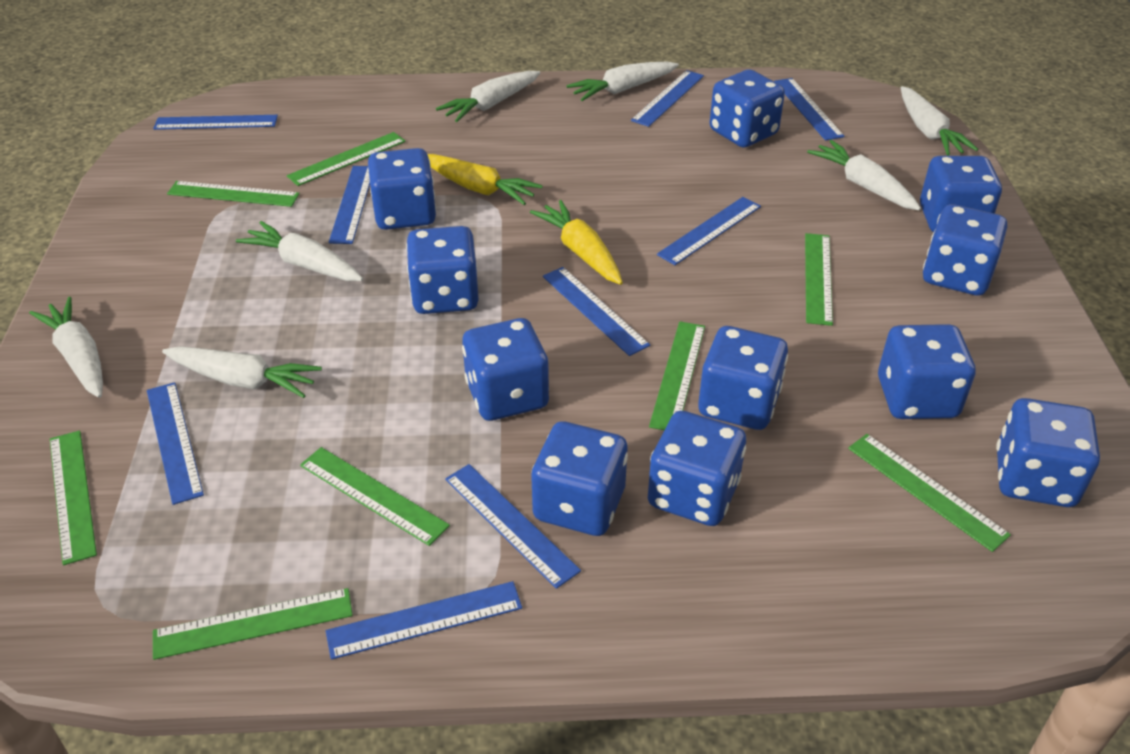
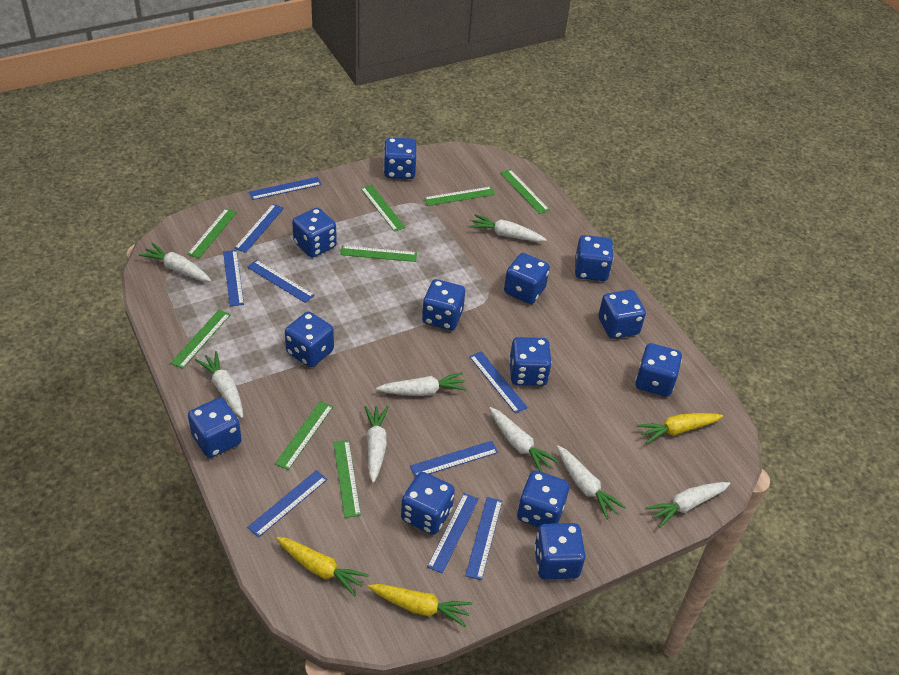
blue dice: [368,148,436,230] [406,226,479,314] [462,318,549,421] [531,421,628,536] [648,411,746,526] [698,326,788,430] [709,69,785,148] [878,324,976,419] [920,156,1002,233] [923,204,1007,296] [996,398,1100,507] = 11 -> [188,398,242,458] [285,312,334,367] [292,208,337,258] [383,138,416,179] [401,472,455,535] [422,279,465,330] [504,253,550,304] [509,337,552,386] [517,470,569,528] [534,523,585,579] [575,235,613,281] [598,290,646,339] [635,343,682,397] = 13
white carrot: [29,297,103,398] [162,346,322,398] [236,221,363,281] [436,71,540,122] [566,62,679,101] [807,140,921,210] [901,86,978,156] = 7 -> [139,243,211,282] [195,351,243,418] [364,406,388,483] [376,372,467,396] [470,214,547,242] [489,407,559,472] [557,445,626,520] [645,482,731,528] = 8
yellow carrot: [427,154,543,205] [530,200,623,285] = 2 -> [276,537,369,597] [368,584,472,627] [637,413,723,444] = 3

